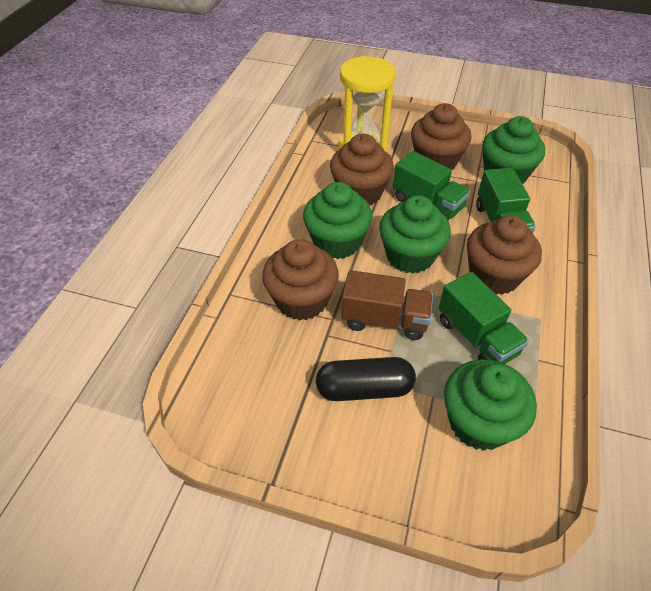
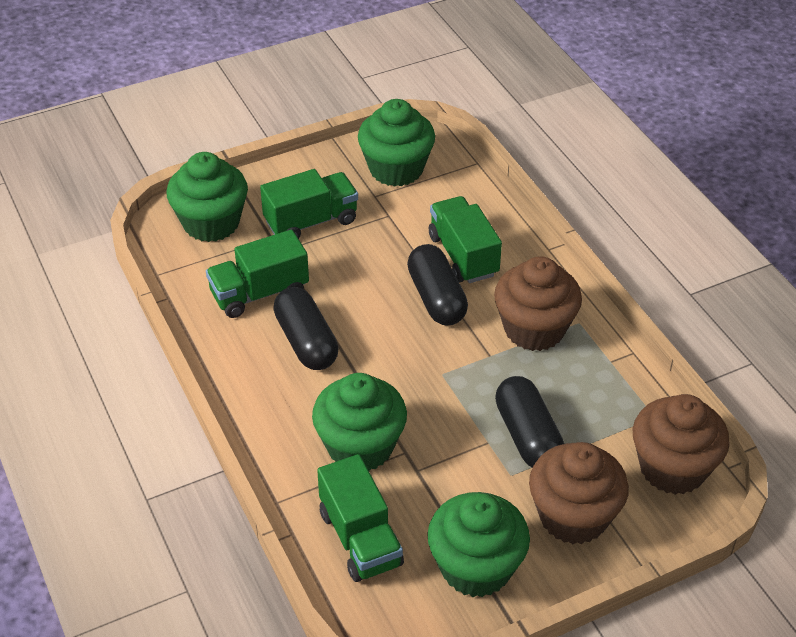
black capsule: [315,357,416,401] = 1 -> [273,287,339,370] [407,244,468,325] [495,376,564,468] = 3
brown cupcake: [262,239,339,321] [330,134,394,205] [411,103,472,170] [467,215,542,295] = 4 -> [494,256,582,351] [529,442,629,544] [633,394,730,495] = 3
brown truck: [342,270,433,340] = 1 -> none = 0
green truck: [393,151,470,220] [439,272,529,364] [476,168,536,233] = 3 -> [206,230,309,318] [260,169,358,239] [317,454,404,582] [429,196,502,283] = 4
yellow hourglass: [338,56,396,153] = 1 -> none = 0

